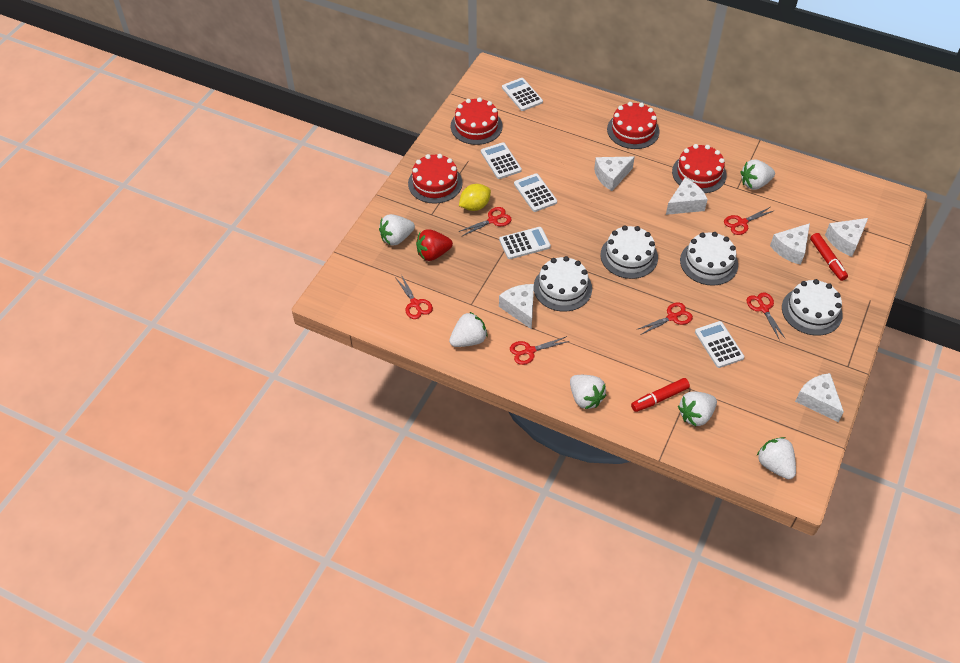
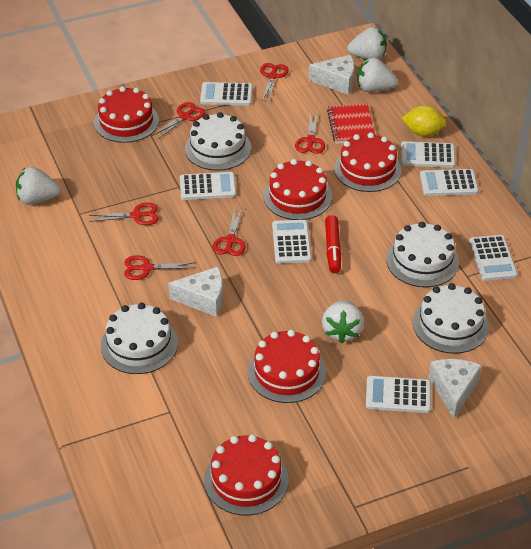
red cake: [408,154,463,204] [451,98,503,145] [607,102,660,149] [672,144,727,193] = 4 -> [94,86,159,143] [204,434,289,516] [248,330,326,403] [263,159,332,220] [334,132,402,192] = 5
red marker: [631,378,690,412] [810,233,848,281] = 2 -> [325,215,341,273] = 1
red notebook: none = 0 -> [327,104,375,144] = 1
red strawberry: [416,229,453,261] = 1 -> none = 0
white calculator: [481,142,522,179] [499,227,551,259] [502,78,543,111] [514,173,557,212] [695,321,744,368] = 5 -> [180,172,236,200] [200,82,253,106] [272,220,312,264] [366,376,431,413] [401,141,456,168] [420,169,479,196] [469,235,518,281] = 7
white cheese: [499,284,534,329] [594,157,635,191] [666,178,708,215] [770,223,810,265] [795,373,844,422] [825,218,868,257] = 6 -> [168,267,223,317] [309,55,354,94] [429,359,482,419] = 3
white strawberry: [379,214,415,246] [449,312,488,347] [570,375,606,409] [678,391,717,426] [740,159,775,190] [757,437,796,479] = 6 -> [16,167,61,205] [322,300,364,343] [347,27,387,60] [357,58,398,92] = 4

